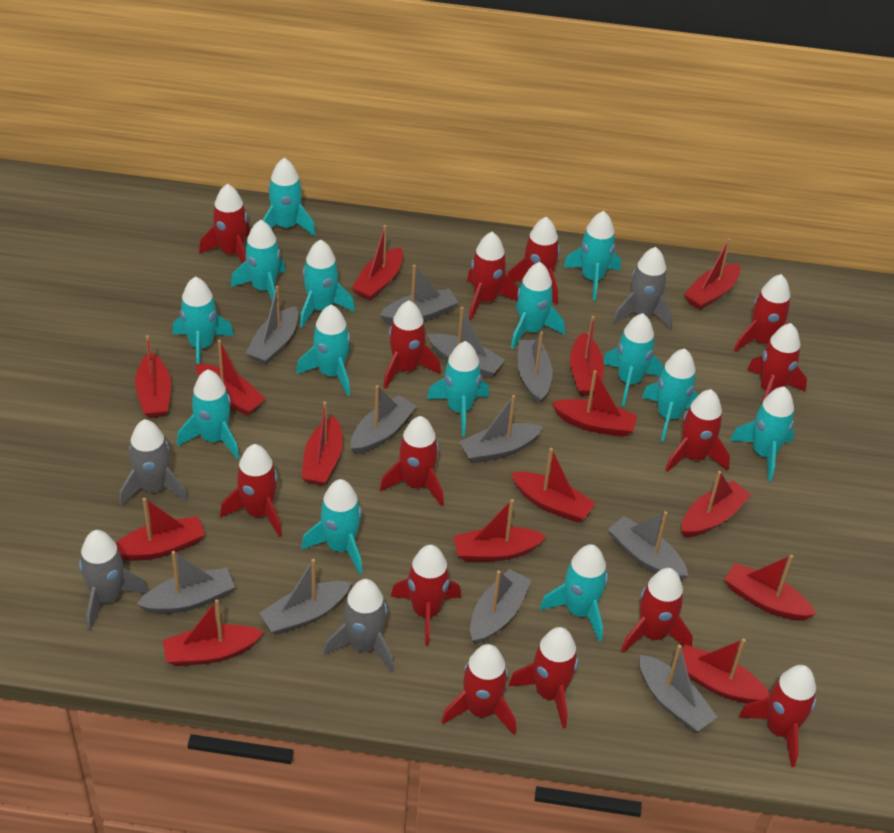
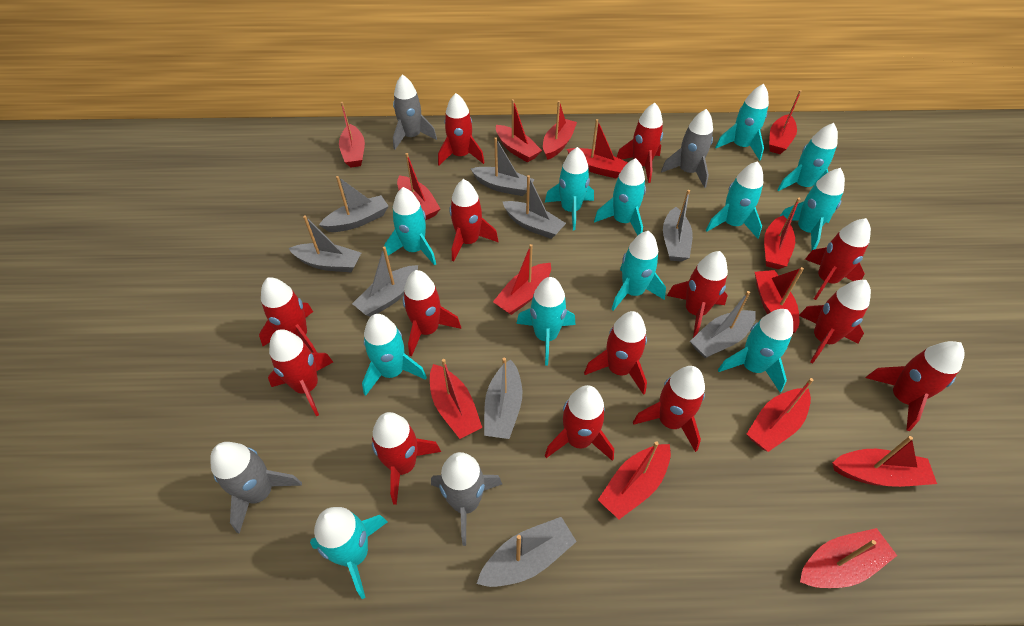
grey boat: [137,551,235,614] [246,286,298,365] [260,559,351,635] [351,385,416,455] [380,265,458,325] [428,307,505,378] [459,395,543,463] [470,569,532,644] [518,331,553,404] [608,511,688,580] [639,645,717,731] = 11 -> [289,215,361,273] [319,176,389,232] [352,246,418,317] [471,138,534,196] [477,517,577,587] [484,357,522,439] [503,175,566,239] [663,190,693,262] [690,291,756,358] = 9
turquoise rocket: [173,276,234,364] [177,369,239,459] [231,220,286,301] [263,158,316,236] [296,305,350,396] [300,239,355,328] [301,479,362,574] [427,341,489,436] [511,262,565,349] [540,544,608,642] [564,211,621,301] [604,313,663,406] [642,348,699,442] [730,386,794,481] = 14 -> [310,507,388,599] [362,314,427,396] [384,187,436,265] [516,277,575,365] [545,147,594,230] [594,158,646,235] [611,231,666,311] [706,161,763,239] [715,84,769,161] [718,309,793,393] [777,123,838,191] [779,168,845,250] = 12

